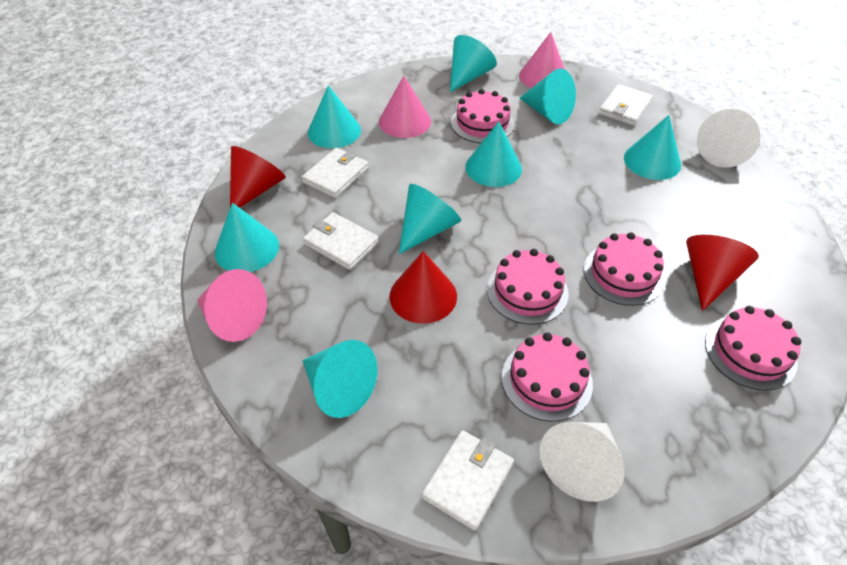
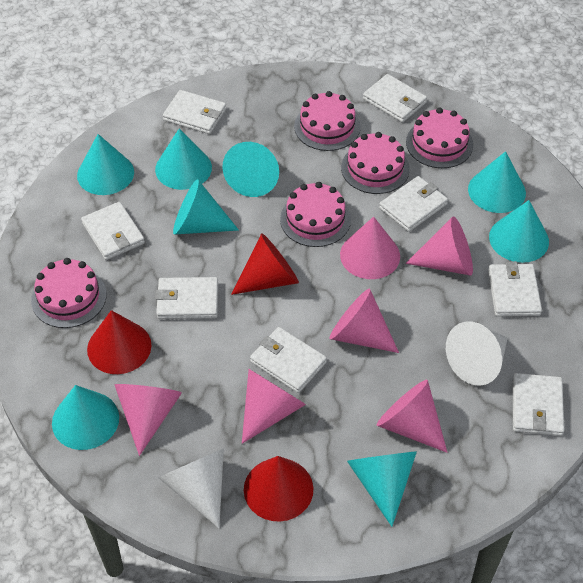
pink cone: [197,269,267,342] [379,76,431,138] [519,32,565,88] = 3 -> [114,384,182,456] [242,369,306,444] [329,289,399,353] [340,216,400,279] [377,380,448,453] [405,217,473,276] = 6
white wallet: [302,148,369,198] [303,212,379,270] [422,430,514,531] [599,84,653,126] = 4 -> [81,202,145,260] [155,277,218,319] [163,90,226,134] [250,327,327,393] [363,74,427,123] [379,176,448,232] [488,261,542,317] [512,373,564,436] = 8

